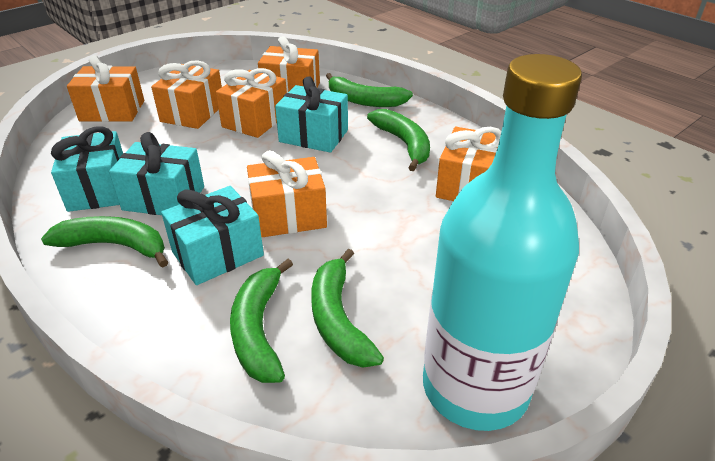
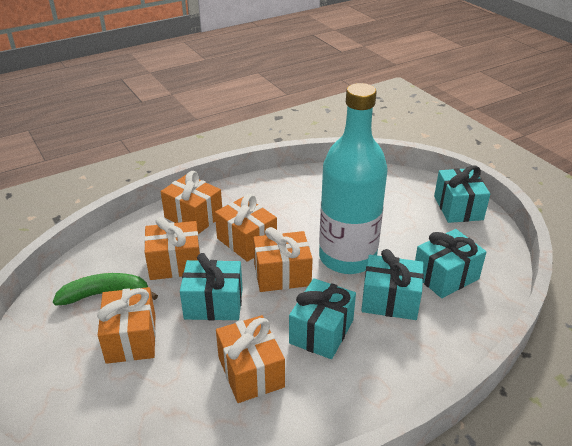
green banana: [41,216,168,268] [230,259,293,383] [311,249,384,368] [326,73,413,107] [367,109,430,171] = 5 -> [53,273,158,305] = 1
turquoise gift: [51,126,123,212] [109,132,204,215] [161,186,264,285] [275,76,348,153] = 4 -> [180,253,243,320] [289,278,356,359] [361,249,424,320] [415,229,487,298] [434,165,490,223] = 5

